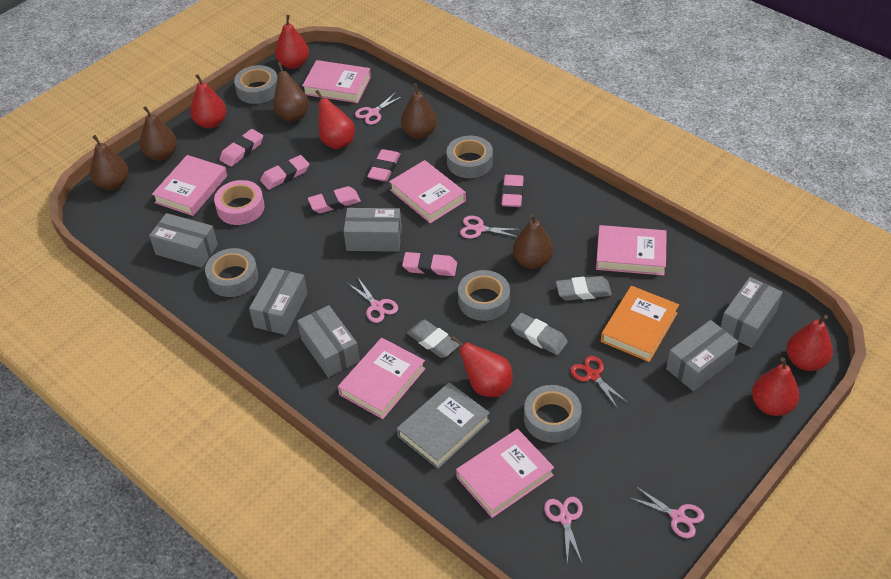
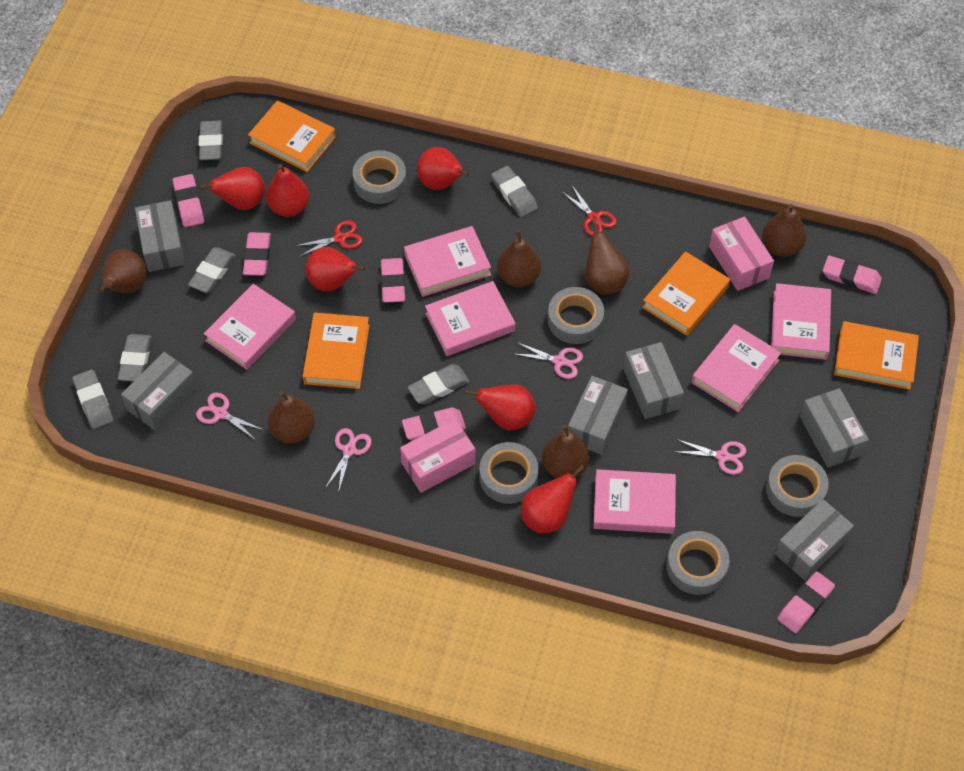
brown pear: [90,135,129,190] [140,106,177,161] [273,62,309,122] [401,83,437,139] [513,214,553,269] = 5 -> [99,249,147,293] [268,391,315,443] [497,230,541,287] [542,425,589,478] [585,219,629,294] [762,204,807,257] = 6
grey book: [397,382,490,469] = 1 -> none = 0
grey eraser: [407,320,460,358] [511,313,568,355] [556,276,612,301] = 3 -> [73,369,113,429] [118,334,152,381] [188,247,236,293] [199,121,223,160] [408,364,469,404] [491,166,538,217] = 6
orange book: [601,286,679,362] = 1 -> [248,100,336,172] [303,312,370,389] [642,251,730,336] [834,321,919,390] = 4
pink box: none = 0 -> [400,419,475,493] [709,217,774,291] = 2
pink scissors: [349,278,398,323] [355,92,403,125] [460,216,521,239] [544,497,583,564] [629,487,704,538] = 5 -> [196,392,264,440] [325,428,372,493] [514,342,583,379] [676,439,747,475] = 4
pink tape: [214,180,265,225] = 1 -> none = 0
red scissors: [570,356,628,409] = 1 -> [295,220,363,257] [562,185,617,236] = 2

